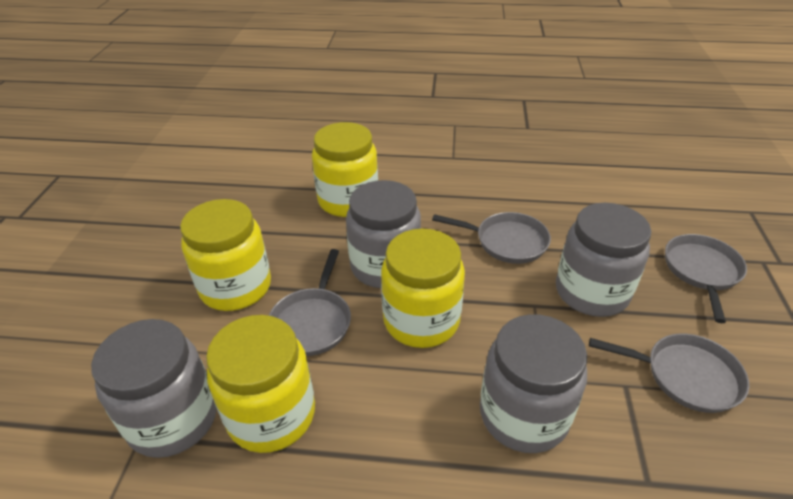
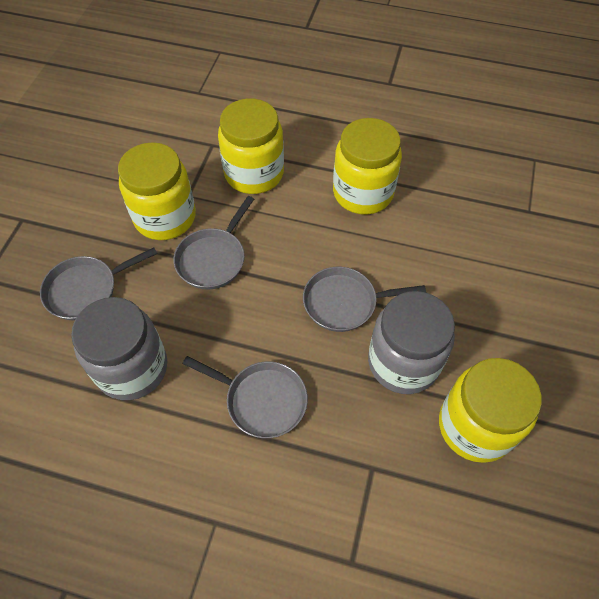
grey jar: [91,319,217,458] [346,180,421,288] [480,314,587,453] [556,203,651,317] = 4 -> [71,297,167,400] [368,291,455,394] = 2

